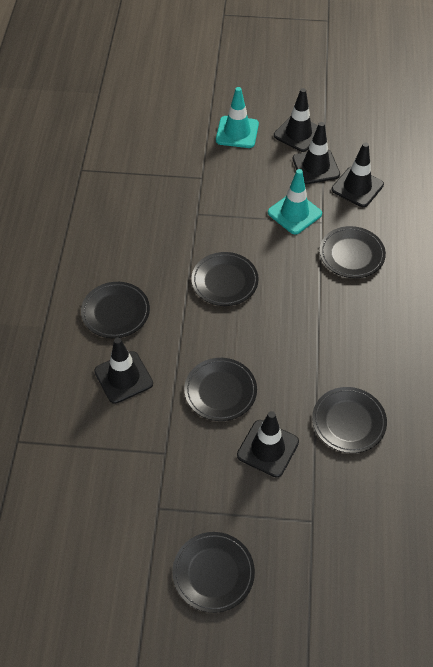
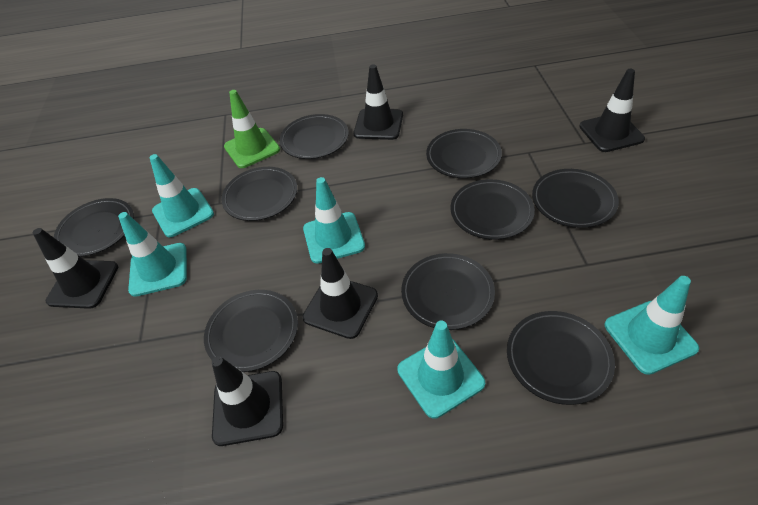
black plate: [81,282,150,338] [173,532,255,613] [184,358,257,421] [191,252,259,306] [312,387,387,453] [320,226,386,278] = 6 -> [54,198,134,257] [204,290,298,372] [221,167,297,221] [279,114,349,159] [401,253,495,330] [426,129,502,178] [451,179,535,240] [507,311,615,405] [532,169,619,228] = 9
green traffic cone: none = 0 -> [224,90,280,168] = 1
turquoise traffic cone: [216,87,259,148] [268,169,322,234] = 2 -> [118,212,187,297] [150,154,214,237] [303,177,365,264] [397,321,485,419] [605,276,699,375] = 5

